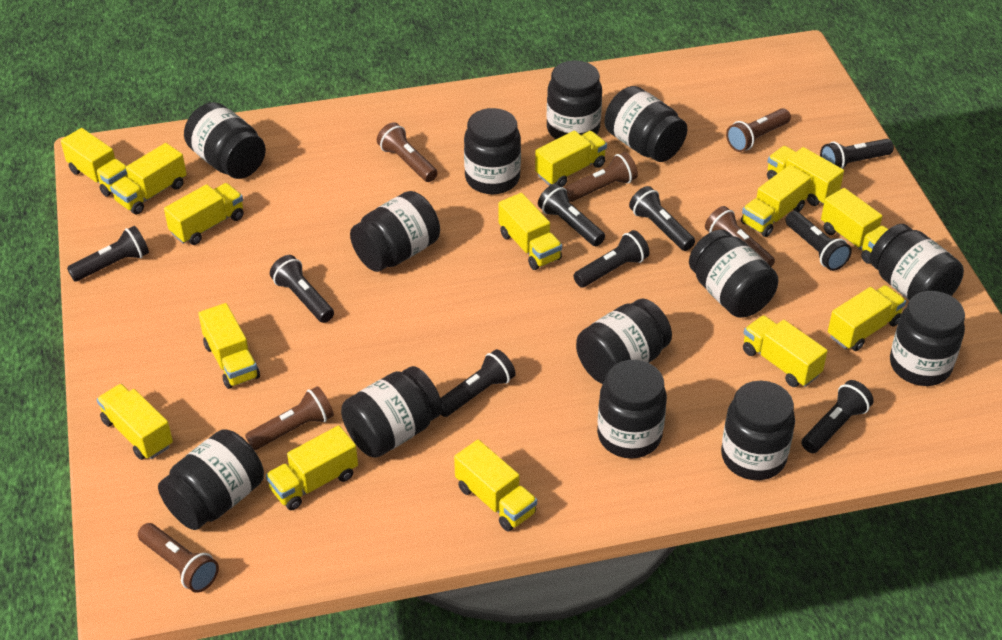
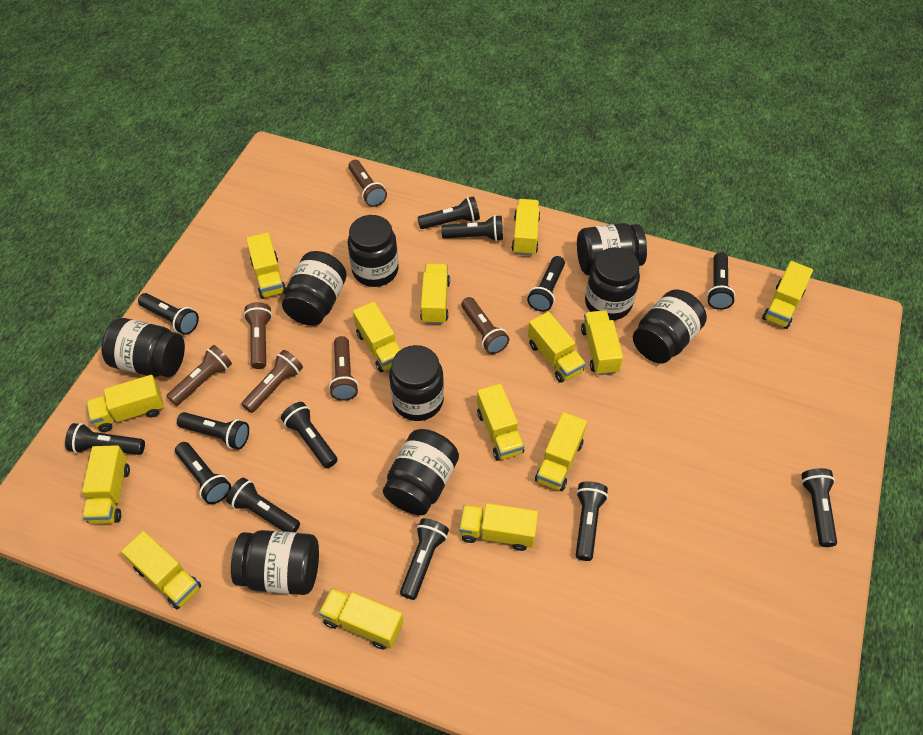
black flashlight: [67,226,149,282] [270,255,334,323] [441,349,516,417] [538,184,605,246] [574,230,650,288] [629,186,695,251] [785,211,852,271] [801,380,874,453] [820,139,894,169] = 9 -> [65,423,145,455] [138,293,199,335] [175,442,231,504] [177,412,249,450] [226,477,300,532] [281,402,338,468] [400,518,449,600] [417,196,480,229] [441,215,503,241] [527,256,565,312] [576,481,608,561] [707,252,735,310] [801,468,837,547] = 13
black jar: [158,429,264,530] [184,102,266,179] [341,366,442,458] [350,191,440,272] [464,108,521,194] [547,60,602,139] [576,299,672,384] [597,360,667,458] [605,86,687,162] [689,229,778,318] [721,381,795,480] [870,224,964,300] [890,291,965,386] = 13 -> [101,318,185,377] [231,530,319,595] [282,251,347,326] [348,215,399,287] [383,429,459,515] [389,345,444,421] [577,223,647,275] [585,247,640,320] [633,290,707,363] = 9

